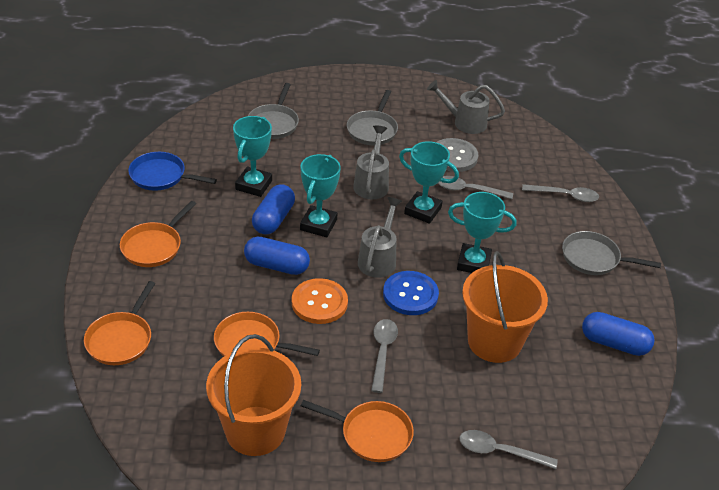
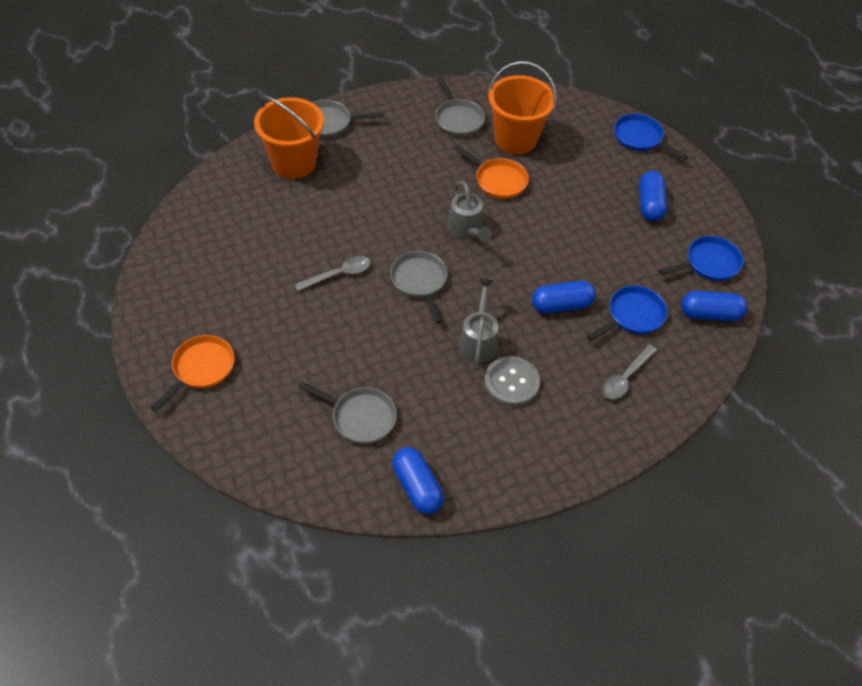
blue button: [383,271,439,315] = 1 -> none = 0
blue capsule: [244,237,310,275] [252,184,295,235] [582,312,655,356] = 3 -> [392,447,444,514] [532,281,596,314] [639,171,667,221] [681,291,748,321] = 4
blue pan: [128,152,217,191] = 1 -> [587,286,668,341] [614,113,688,160] [659,236,743,281] = 3
grey pan: [248,83,299,139] [347,90,398,145] [562,231,661,275] = 3 -> [299,382,397,444] [313,100,384,138] [390,251,447,324] [435,76,485,136] = 4
grey spoon: [371,319,398,393] [439,176,513,199] [459,430,558,469] [522,184,599,202] = 4 -> [295,256,371,291] [602,345,657,399] = 2
grey watering can: [353,125,389,199] [358,197,402,278] [427,80,505,134] = 3 -> [448,181,492,242] [459,278,498,364] = 2
orange button: [292,278,348,324] = 1 -> none = 0
orange pan: [84,281,155,365] [120,201,196,267] [214,312,320,357] [301,400,414,462] = 4 -> [150,335,235,412] [453,145,529,199] = 2
turquoise trophy: [233,116,272,197] [300,154,341,237] [399,141,459,224] [448,192,517,273] = 4 -> none = 0

